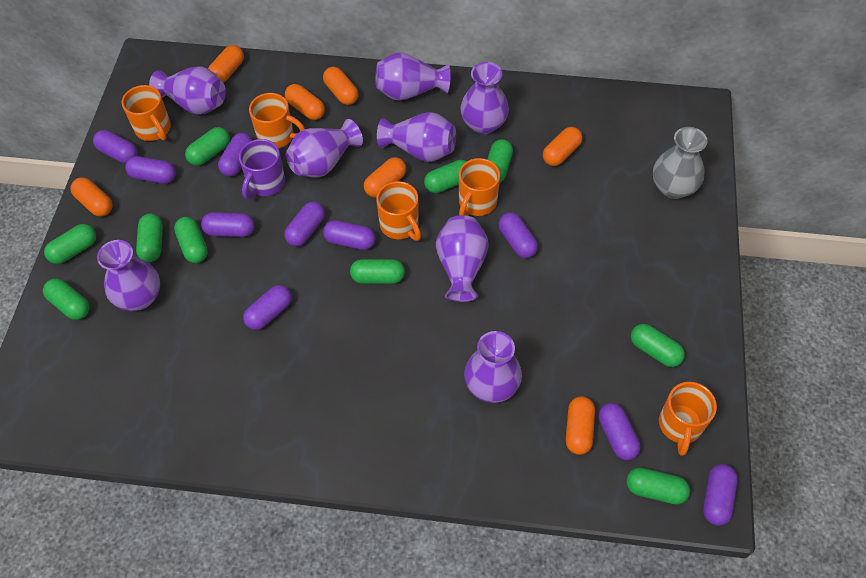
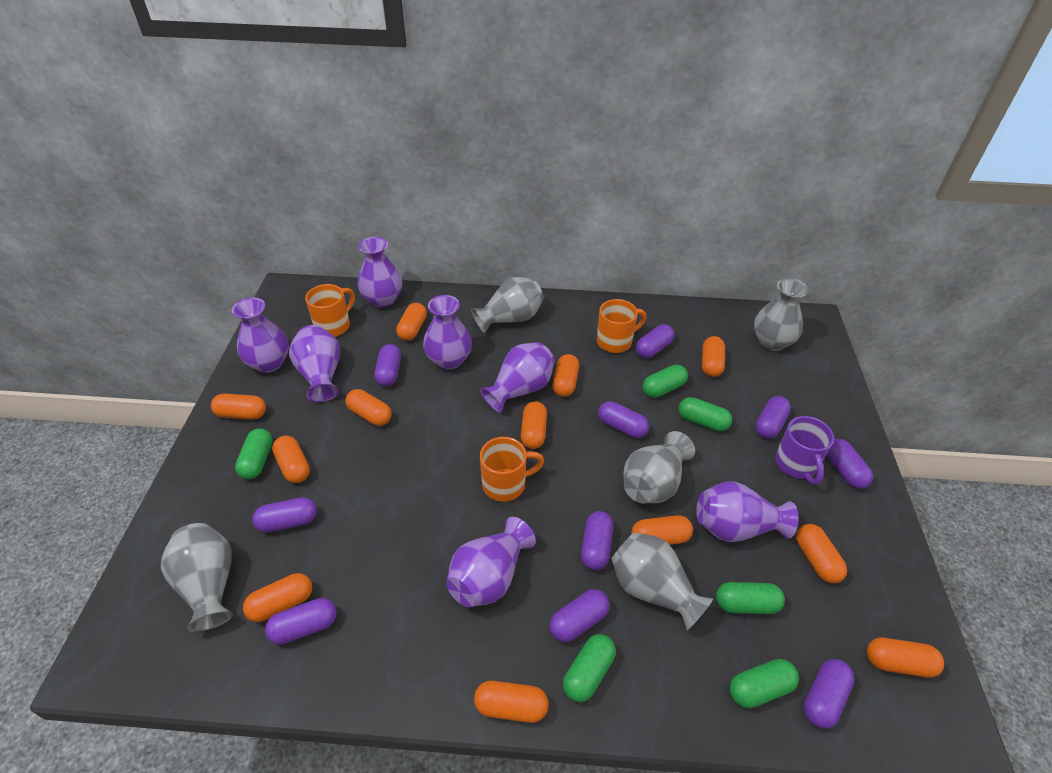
green capsule: [43,278,90,320] [44,224,96,264] [136,214,163,262] [174,217,208,263] [185,127,230,166] [350,259,405,284] [424,160,467,193] [487,139,513,183] [626,468,690,505] [631,324,685,367] = 10 -> [235,428,273,479] [563,634,616,702] [643,364,688,398] [679,397,732,431] [716,582,785,614] [730,659,799,709] = 6
grey vase: [653,127,708,199] = 1 -> [161,523,233,632] [471,277,544,333] [611,532,713,630] [623,431,695,503] [754,278,809,351] = 5
orange capsule: [70,177,113,217] [208,45,244,83] [285,84,325,120] [323,67,359,105] [364,157,406,197] [543,127,583,166] [566,396,595,455] = 7 -> [211,394,266,419] [243,573,312,622] [272,436,310,483] [345,389,392,426] [396,303,427,341] [474,681,549,723] [521,401,547,449] [552,354,579,397] [631,515,693,545] [702,336,725,377] [796,524,847,583] [867,638,944,678] = 12
orange mug: [122,85,171,141] [249,93,305,148] [376,181,421,241] [459,158,500,216] [659,382,717,456] = 5 -> [305,284,355,337] [480,437,544,502] [597,299,647,353] = 3
purple vase: [97,240,160,311] [149,66,226,115] [286,119,363,178] [376,52,450,101] [377,112,456,162] [436,215,489,302] [460,62,509,134] [464,331,522,403] = 8 -> [232,297,289,373] [289,325,340,402] [358,237,402,308] [423,295,472,370] [446,517,536,607] [480,342,555,413] [696,481,799,542] = 7

